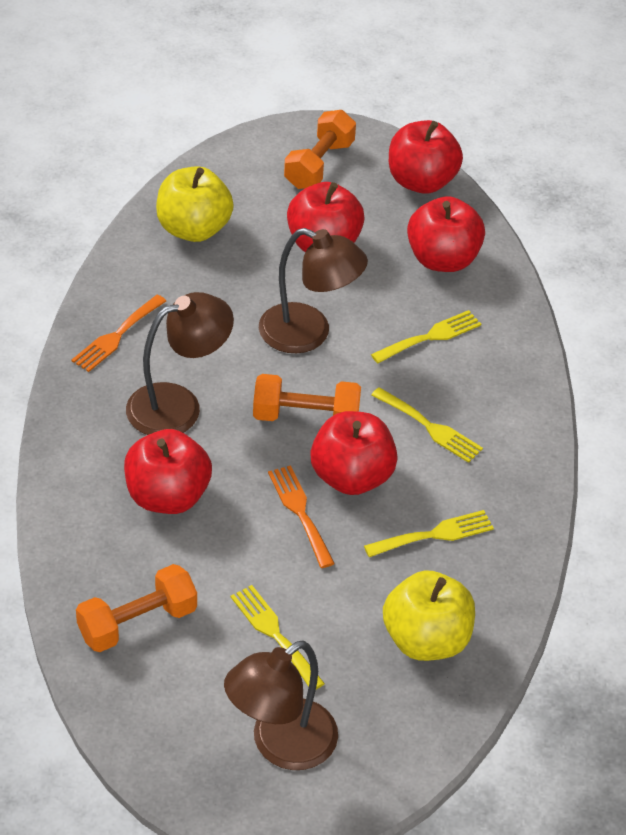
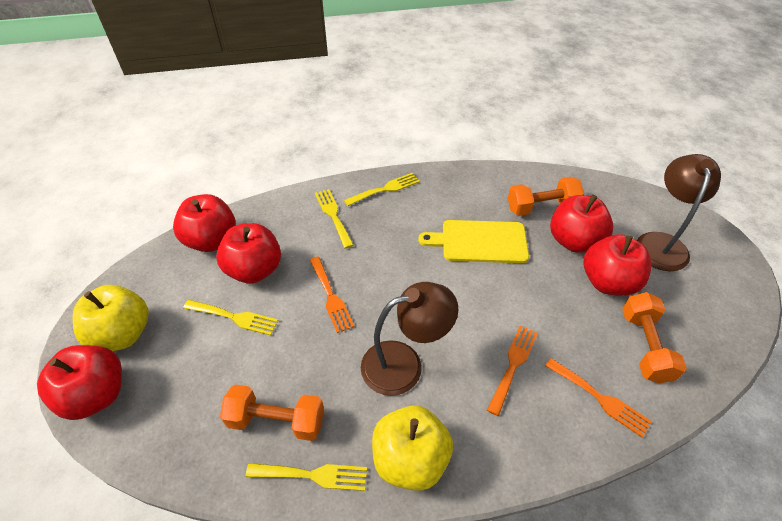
brown lamp: [126,292,234,435] [224,641,338,770] [259,228,368,353] = 3 -> [361,282,458,396] [637,154,721,271] = 2
orange fork: [71,295,166,372] [268,465,335,568] = 2 -> [310,257,354,333] [487,326,538,416] [545,358,652,437] = 3
yellow cutting board: none = 0 -> [418,220,529,263] = 1

